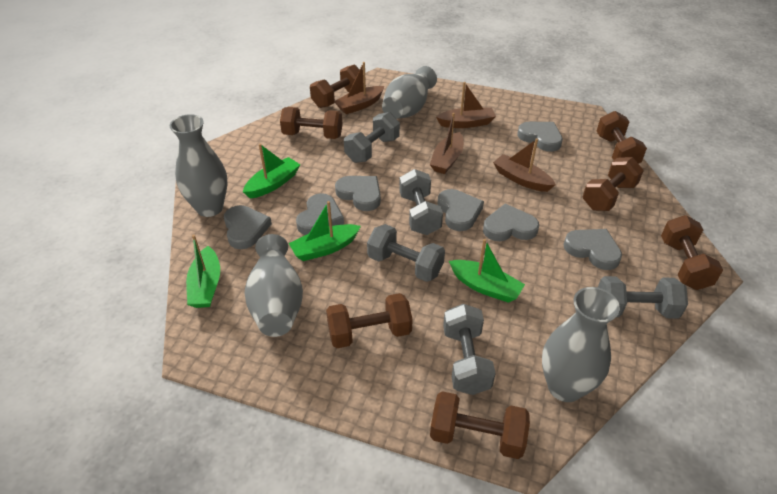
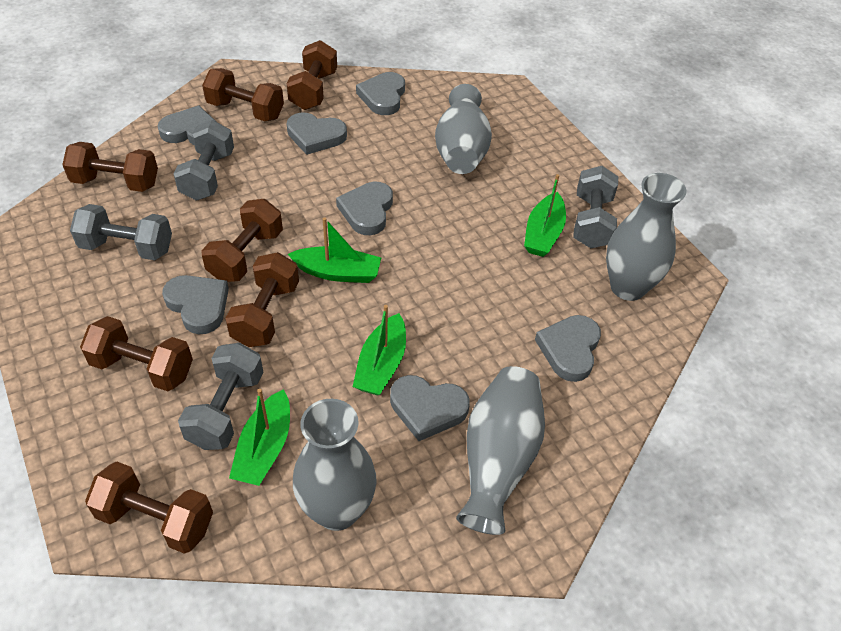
brown boat: [334,62,384,114] [430,113,464,174] [436,82,496,128] [493,138,556,192] = 4 -> none = 0
grey dumbbell: [344,112,400,163] [367,224,445,282] [399,169,443,235] [443,304,496,395] [598,276,688,319] = 5 -> [70,204,172,260] [173,120,234,200] [178,343,263,450] [573,166,618,248] = 4

